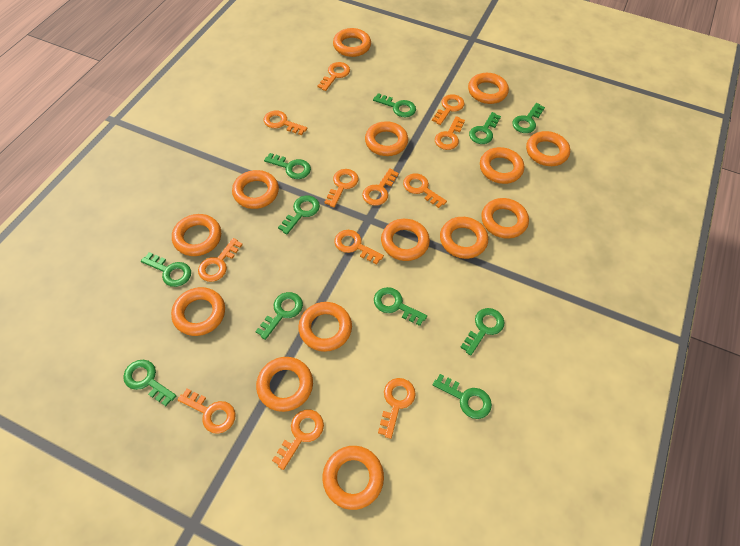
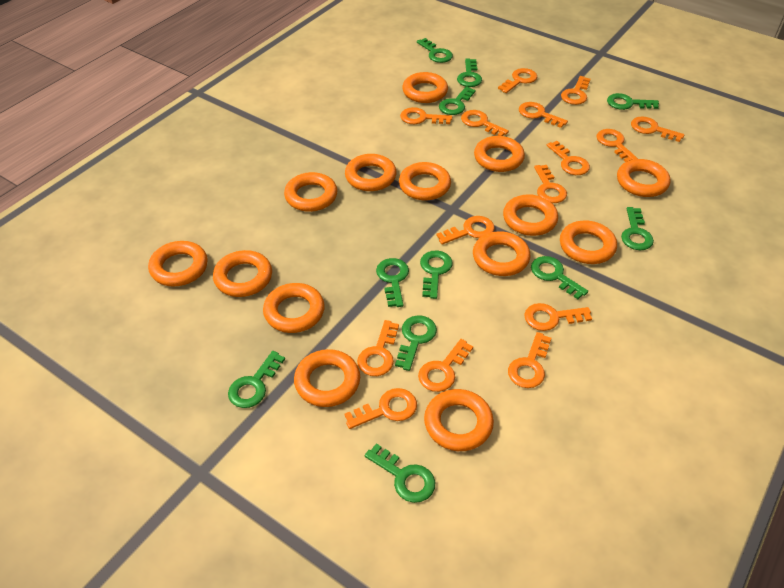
orange key: [178,389,235,434] [198,238,243,282] [264,110,307,135] [272,410,324,470] [318,62,350,91] [324,169,358,208] [334,230,384,264] [362,168,399,206] [378,378,416,439] [403,173,447,208] [432,94,465,125] [435,116,465,150] = 12 -> [344,388,417,429] [357,320,399,376] [400,107,452,124] [418,339,473,392] [436,216,495,245] [461,110,509,136] [498,68,537,93] [508,332,551,388] [519,102,568,128] [524,303,592,331] [534,165,567,203] [547,141,590,175] [561,76,590,105] [597,129,638,162] [631,116,685,142] = 15

